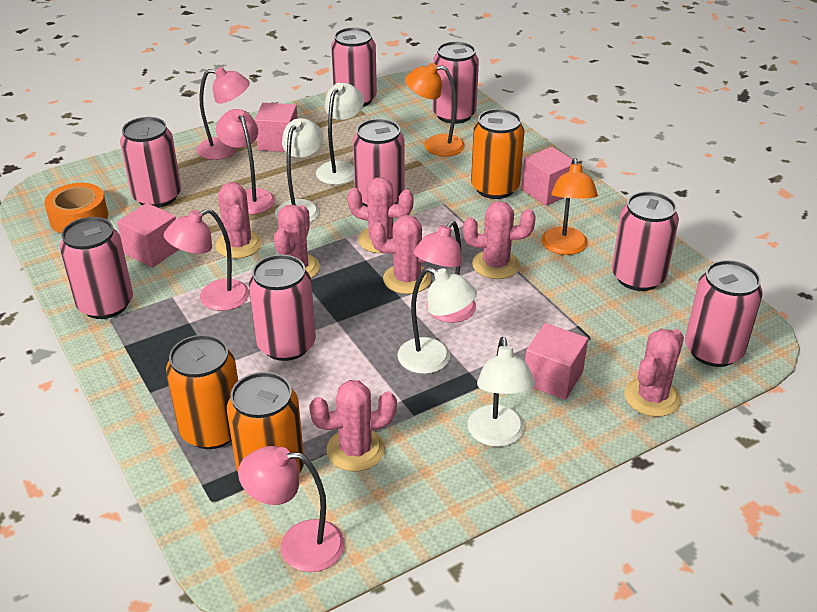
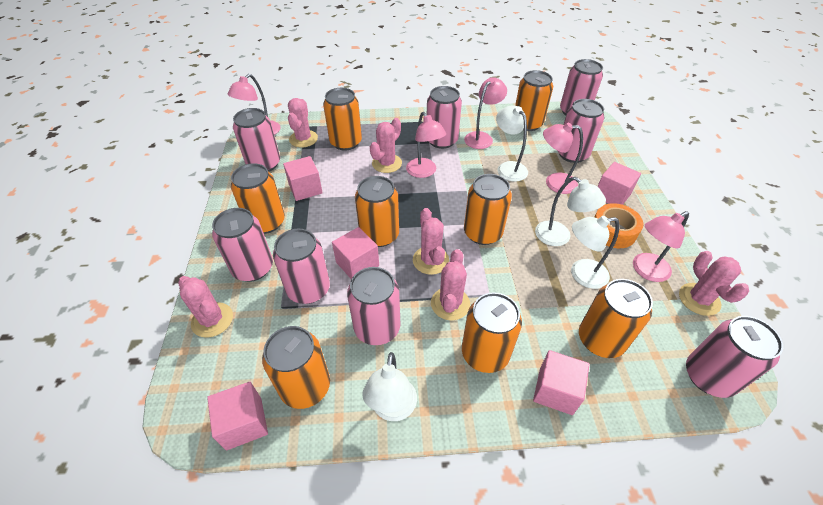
orange can: [166,335,238,449] [227,372,304,473] [471,109,524,199] = 3 -> [231,163,285,234] [262,326,330,409] [323,88,362,151] [355,176,399,247] [462,292,522,373] [464,174,512,245] [515,70,553,131] [579,279,653,358] = 8
orange lamp: [405,63,465,156] [541,158,598,255] = 2 -> none = 0
pink cactus: [215,182,262,259] [274,205,320,278] [309,380,397,472] [347,177,414,253] [371,215,436,294] [463,201,536,279] [624,329,684,417] = 7 -> [178,276,233,338] [288,98,318,148] [370,118,402,173] [413,208,449,275] [431,249,470,320] [679,251,749,316] = 6
pink cube: [117,203,179,268] [255,103,298,152] [521,147,573,206] [525,323,588,400] = 4 -> [207,382,268,450] [283,156,323,201] [332,227,379,279] [533,350,590,415] [597,162,641,205] = 5

